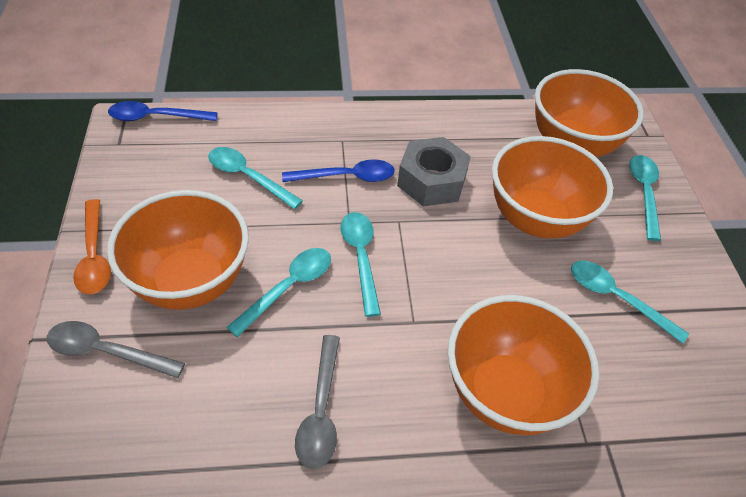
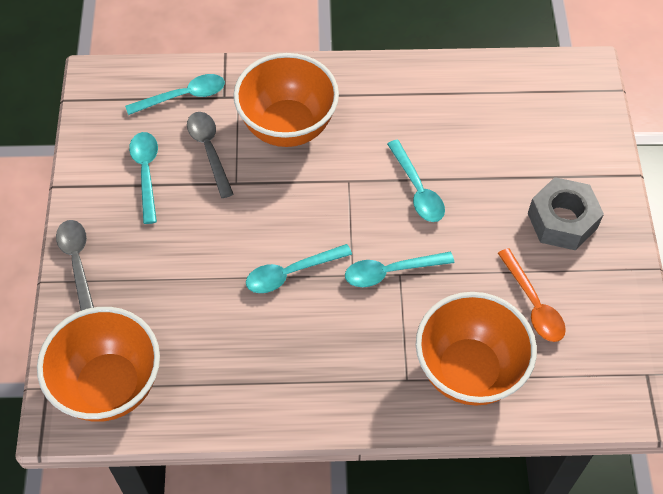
blue spoon: [108,101,218,121] [282,159,395,182] = 2 -> none = 0
orange bowl: [107,190,249,310] [447,295,599,435] [492,136,613,239] [535,69,644,157] = 4 -> [37,307,160,422] [233,53,339,147] [416,292,537,405] = 3

